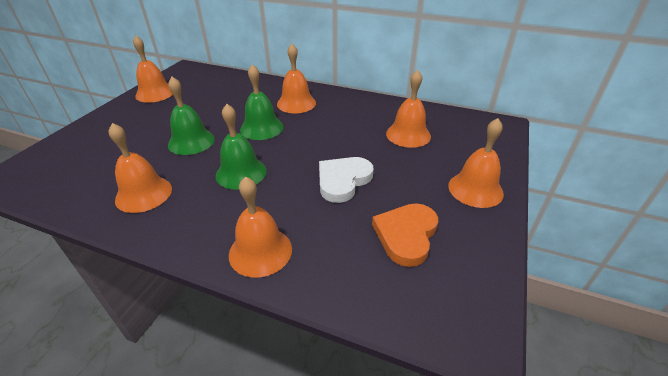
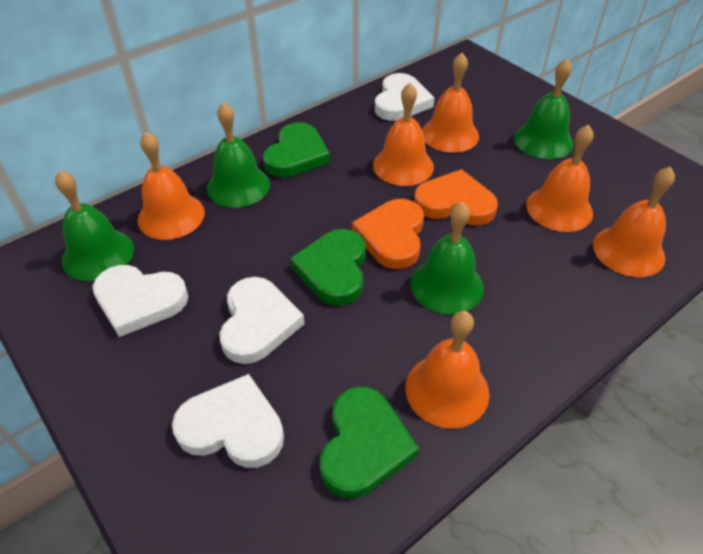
green bell: [168,77,215,155] [216,104,267,190] [240,64,283,140] = 3 -> [55,170,134,281] [207,102,270,208] [410,202,484,315] [514,58,573,159] = 4
green heart: none = 0 -> [263,122,330,178] [290,229,366,306] [320,387,419,498] = 3
orange heart: [372,203,438,267] = 1 -> [352,199,424,269] [414,169,498,225] = 2
white heart: [319,157,373,203] = 1 -> [92,265,188,337] [172,374,284,468] [219,277,305,364] [375,73,435,121] = 4

